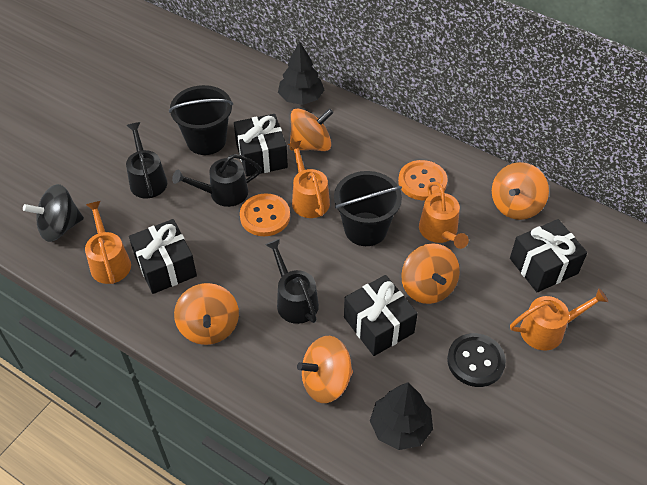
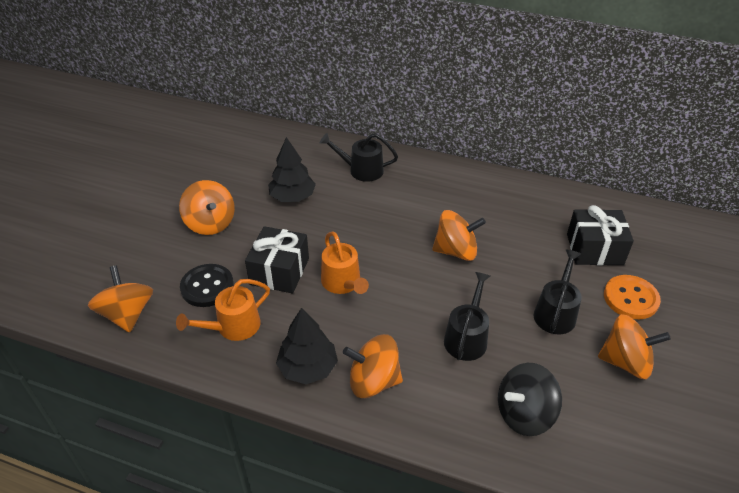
black bucket: [169,85,233,155] [334,171,402,246] = 2 -> none = 0
black gift: [129,219,197,294] [234,114,288,177] [344,275,418,356] [510,219,587,292] = 4 -> [245,226,309,293] [567,205,634,265] = 2
orange button: [240,193,290,236] [398,160,448,200] = 2 -> [604,275,661,319] = 1
orange watering can: [85,201,131,284] [288,141,330,218] [419,181,469,249] [510,288,608,351] = 4 -> [176,279,270,341] [321,231,369,294] = 2

